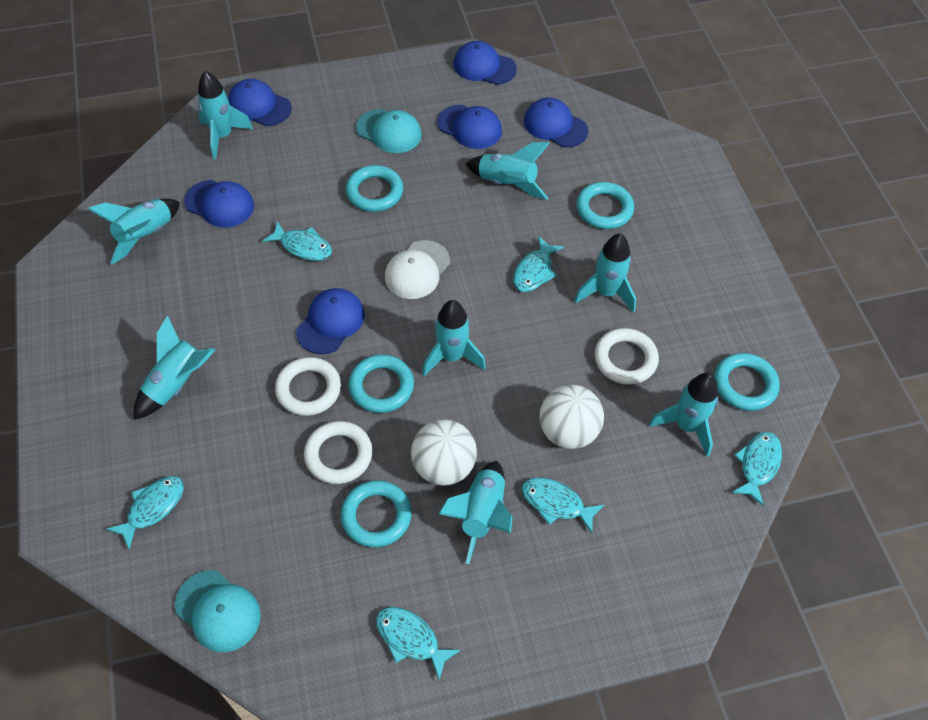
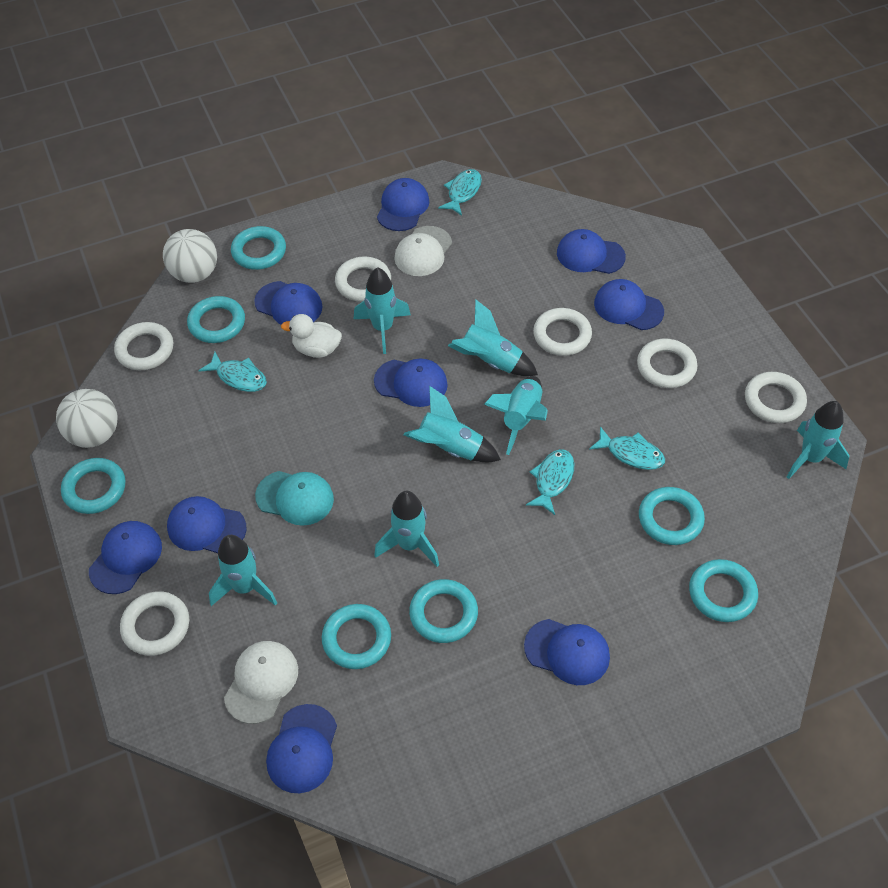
blue cap: [184,180,254,228] [228,79,292,126] [296,288,365,354] [437,105,502,149] [453,41,517,85] [524,98,588,147] = 6 -> [89,521,162,594] [167,496,246,553] [254,281,322,325] [266,704,337,793] [374,359,448,407] [377,178,429,231] [524,619,610,685] [557,229,626,274] [594,279,664,330] = 9
turquoise cap: [175,570,261,652] [356,109,422,153] = 2 -> [255,471,334,526] = 1
turquoise fish: [106,476,184,550] [262,221,332,261] [376,607,461,680] [513,236,564,292] [521,478,604,533] [732,432,782,506] = 6 -> [198,352,267,392] [438,169,482,216] [526,449,574,515] [589,427,665,470] = 4
turquoise ring: [341,480,412,547] [346,165,403,212] [348,354,414,413] [576,182,634,229] [714,353,780,411] = 5 -> [61,458,125,514] [187,296,245,343] [231,226,286,270] [322,604,391,669] [409,579,478,643] [639,487,705,545] [689,559,758,622] = 7
turquoise rocket: [88,199,180,265] [134,315,216,420] [198,71,253,159] [422,300,486,376] [438,461,513,564] [466,142,550,200] [574,233,636,313] [649,373,718,457] = 8 -> [209,535,277,606] [354,267,411,354] [374,491,439,567] [403,386,501,462] [448,299,538,376] [484,376,548,455] [787,401,850,479] = 7
white cap: [385,240,450,299] = 1 -> [224,641,298,724] [394,226,452,276] = 2
white duck: none = 0 -> [281,314,342,358] = 1
white ring: [275,357,341,416] [304,421,373,484] [595,328,659,385] = 3 -> [114,322,173,370] [120,591,189,656] [335,257,391,302] [533,308,592,356] [637,339,697,388] [745,372,807,423] = 6

